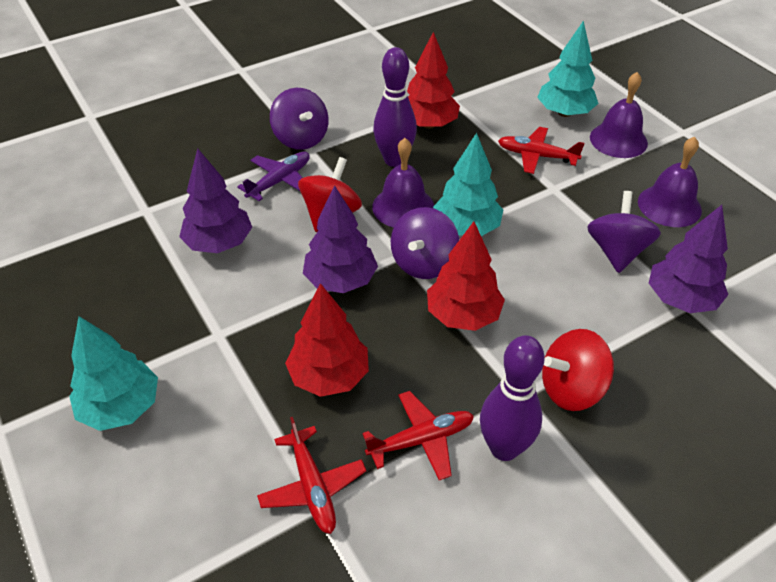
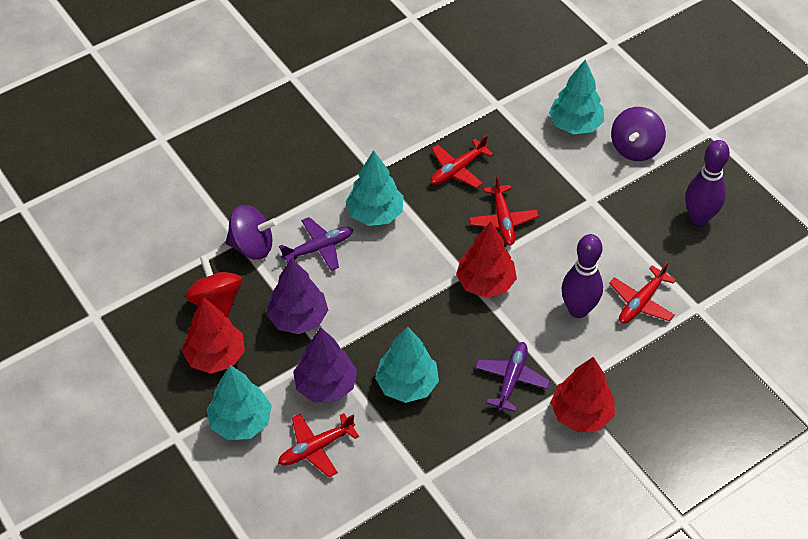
purple bell: [372,138,434,228] [590,72,648,158] [638,137,702,227] = 3 -> none = 0
purple plane: [237,152,310,201] = 1 -> [279,217,353,271] [475,342,550,412] = 2
purple spinning top: [270,88,329,150] [391,207,459,279] [587,191,661,273] = 3 -> [226,205,277,260] [611,107,666,161] = 2
purple tree: [179,148,252,253] [303,185,378,293] [649,205,728,313] = 3 -> [266,258,328,334] [293,328,357,402] = 2
red plane: [257,417,366,534] [362,391,474,480] [498,127,585,174] = 3 -> [278,413,359,478] [430,135,493,188] [469,175,539,245] [609,262,676,324] = 4
red spinning top: [298,157,362,232] [542,329,614,411] = 2 -> [185,255,242,318] = 1
turquoise tree: [69,316,158,431] [433,133,503,236] [537,21,599,117] = 3 -> [207,365,272,440] [346,150,403,226] [375,326,439,403] [549,59,604,134] = 4

